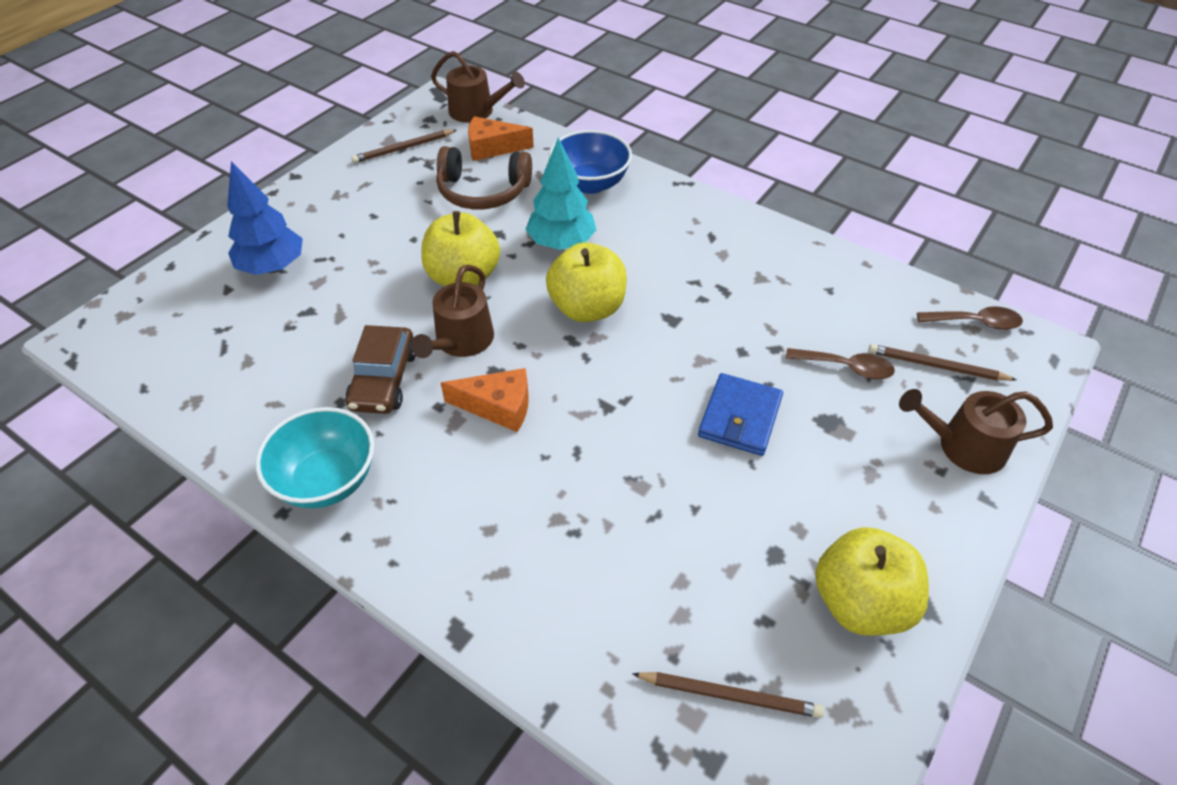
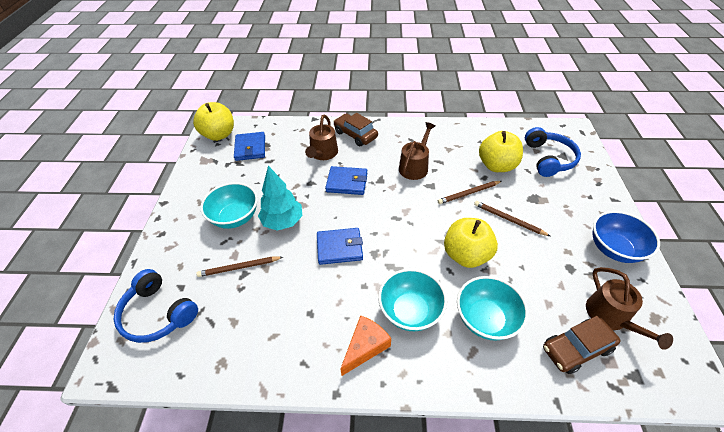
blue headphones: none = 0 -> [113,269,198,343] [525,127,581,177] = 2
blue tree: [227,161,303,275] = 1 -> none = 0
blue wallet: [698,373,783,456] = 1 -> [234,132,265,161] [317,228,363,265] [325,166,367,195] = 3
brown car: [346,325,416,414] = 1 -> [333,113,378,146] [543,316,621,374] = 2
brown headphones: [436,146,532,209] = 1 -> none = 0
brown spoon: [786,348,895,380] [917,307,1023,330] = 2 -> none = 0
orange cheese: [441,368,529,432] [468,116,534,161] = 2 -> [341,315,391,376] = 1
turquoise bowl: [255,407,374,508] = 1 -> [200,182,258,229] [378,269,447,331] [457,276,528,341] = 3

